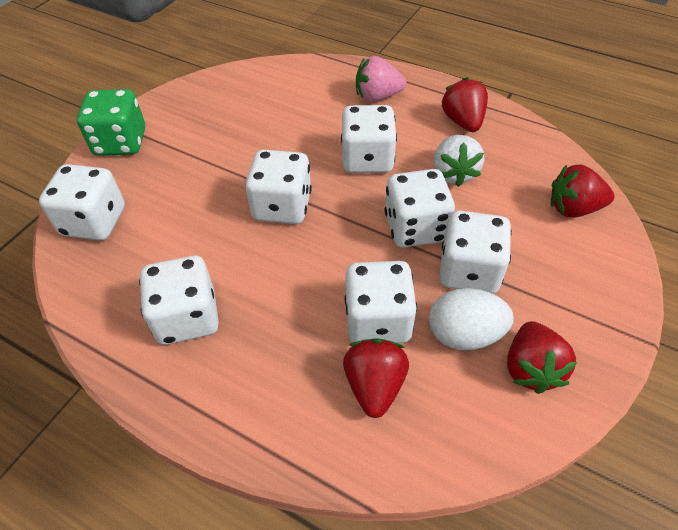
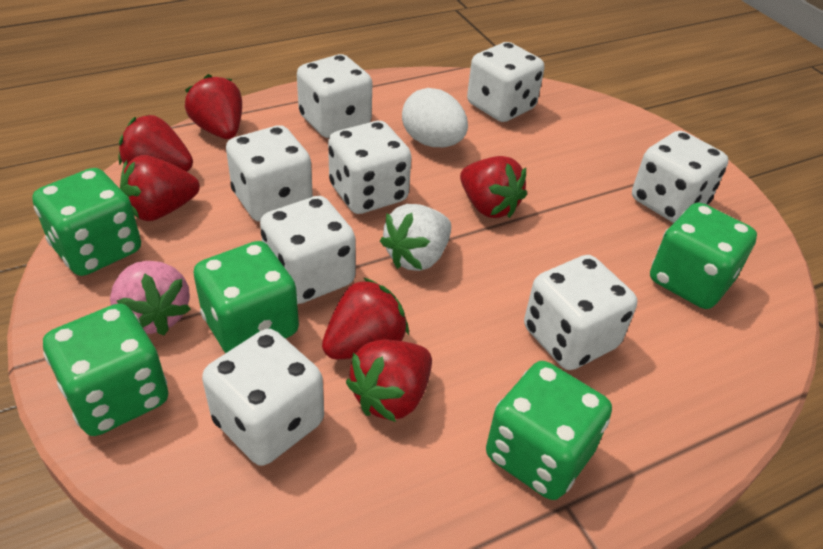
green dice: [77,89,145,156] = 1 -> [32,168,141,276] [43,303,168,436] [193,241,299,353] [486,361,612,500] [650,202,757,309] = 5
red strawberry: [343,338,409,418] [442,77,488,132] [507,321,577,394] [551,165,614,218] = 4 -> [118,115,193,172] [120,155,200,221] [185,74,242,139] [322,278,409,359] [346,340,432,422] [460,156,527,218] = 6
white dice: [39,164,125,241] [139,256,219,345] [245,150,312,224] [341,105,397,173] [345,261,417,343] [385,169,455,248] [439,211,512,294] = 7 -> [202,329,324,466] [226,125,313,222] [260,196,356,304] [297,54,372,138] [328,121,412,214] [467,42,544,122] [524,255,637,370] [632,131,729,223] = 8

